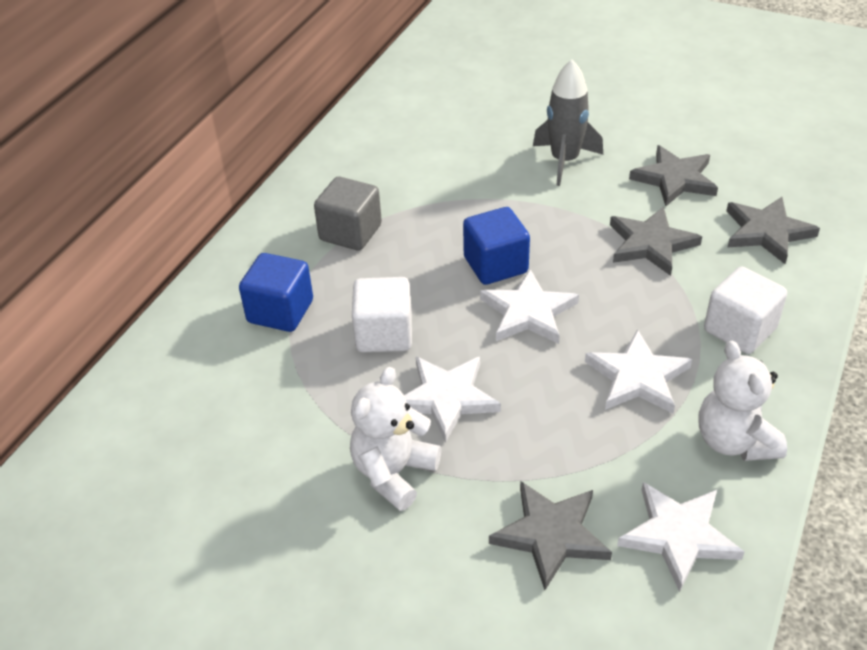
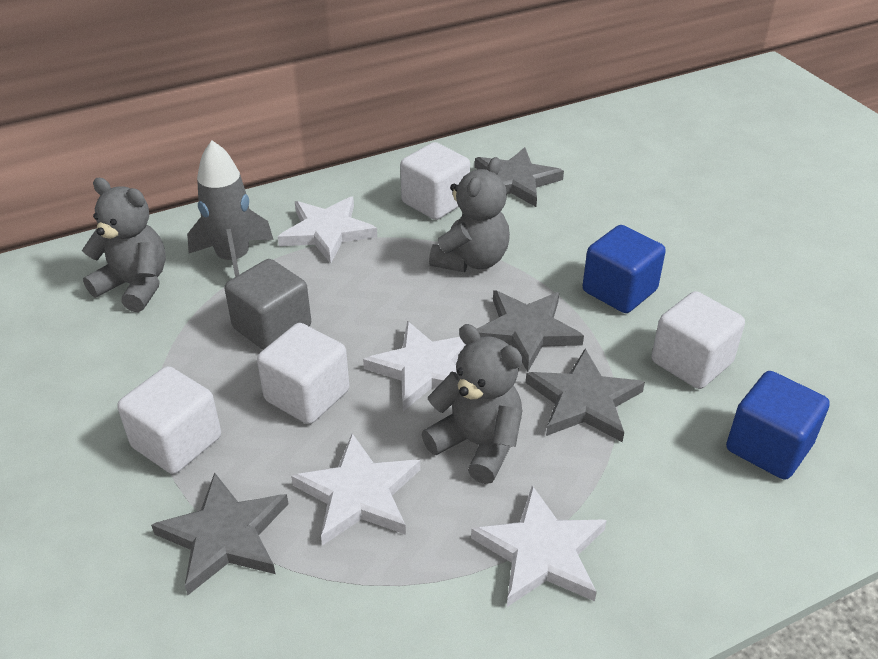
grey teddy bear: none = 0 -> [82,178,166,312] [422,324,523,484] [429,157,510,272] = 3
white cube: [352,277,412,352] [704,266,787,354] = 2 -> [117,366,221,474] [257,323,349,424] [400,142,470,220] [651,291,745,389] = 4
white teddy bear: [350,367,441,511] [698,341,787,461] = 2 -> none = 0

